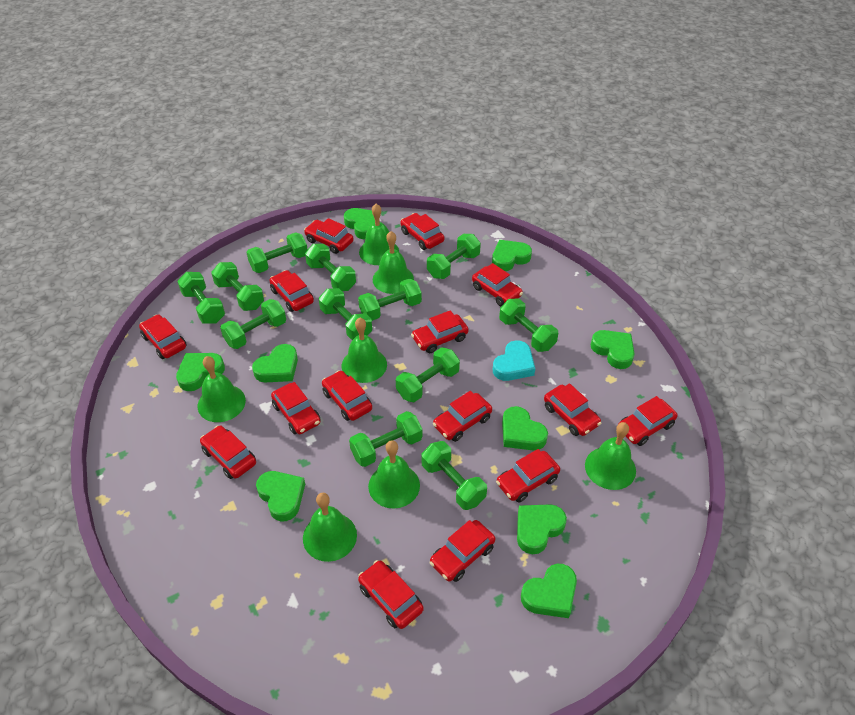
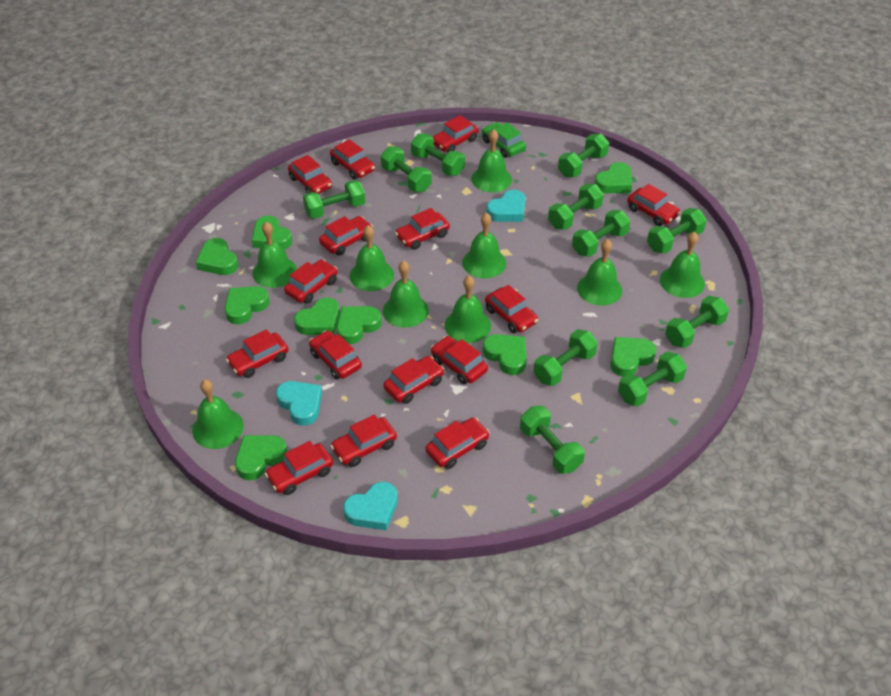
green bell: [198,356,246,422] [303,493,357,562] [342,318,387,383] [359,204,399,265] [368,440,420,508] [373,231,414,294] [585,422,636,490] = 7 -> [192,379,244,449] [253,222,297,288] [349,225,394,291] [383,260,429,328] [445,276,491,343] [462,213,506,278] [471,129,512,192] [577,239,622,306] [660,231,705,298] = 9
green car: none = 0 -> [482,122,526,158] = 1
green dumbbell: [177,272,225,324] [211,262,264,311] [220,299,286,349] [246,232,308,273] [305,244,356,291] [319,288,372,340] [349,411,422,467] [358,278,422,321] [396,347,460,402] [422,441,487,510] [427,234,481,279] [499,298,558,352] = 12 -> [303,180,365,219] [381,146,432,192] [411,133,465,176] [520,406,585,474] [534,329,598,386] [548,184,604,230] [558,134,609,177] [572,210,630,257] [618,351,687,407] [647,208,707,254] [665,296,729,348] = 11
turquoise heart: [493,340,535,381] = 1 -> [276,381,322,426] [343,482,398,530] [486,190,525,222] = 3

